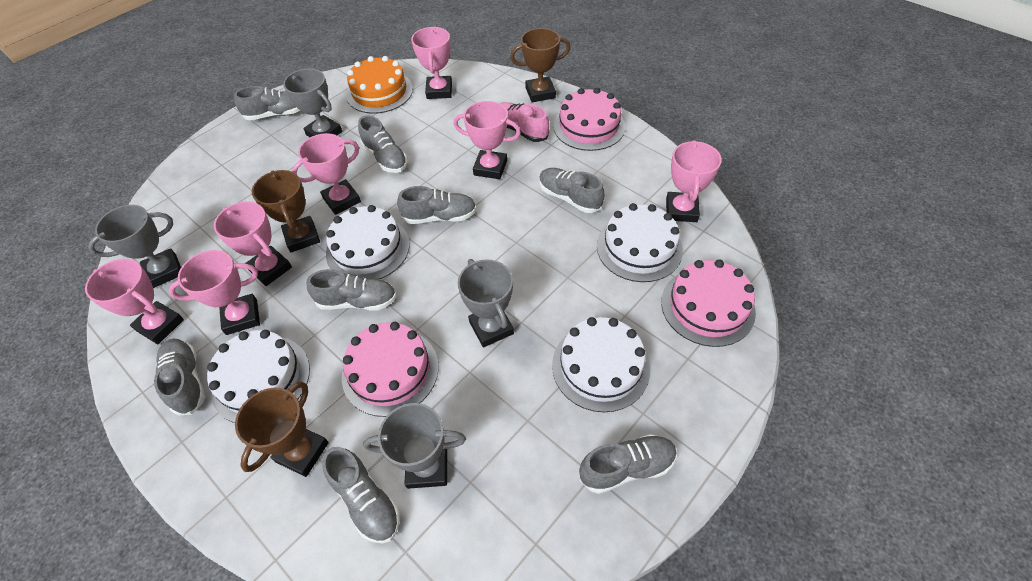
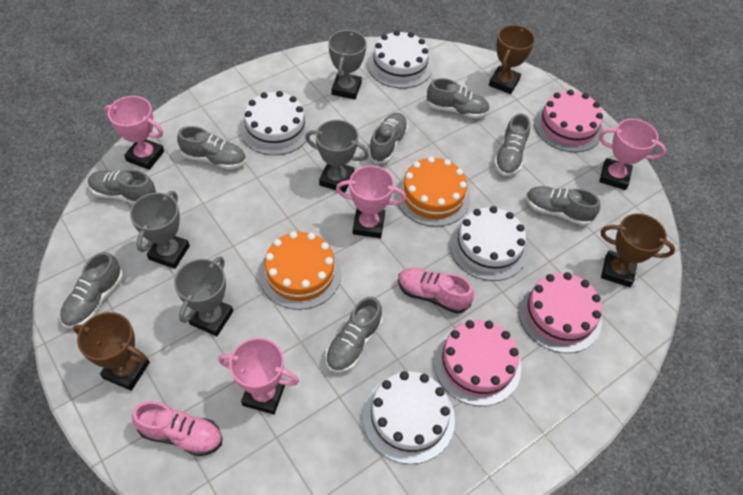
orange cake: [346,56,413,114] = 1 -> [259,231,342,310] [396,156,470,227] = 2
pink shoe: [500,102,549,142] = 1 -> [132,401,222,456] [398,268,474,314] = 2
pink trophy: [85,259,184,344] [169,250,260,335] [214,201,292,286] [292,133,361,215] [411,27,452,99] [454,101,521,179] [666,140,722,222] = 7 -> [104,96,164,170] [218,338,299,415] [336,166,406,238] [599,119,666,190] = 4

